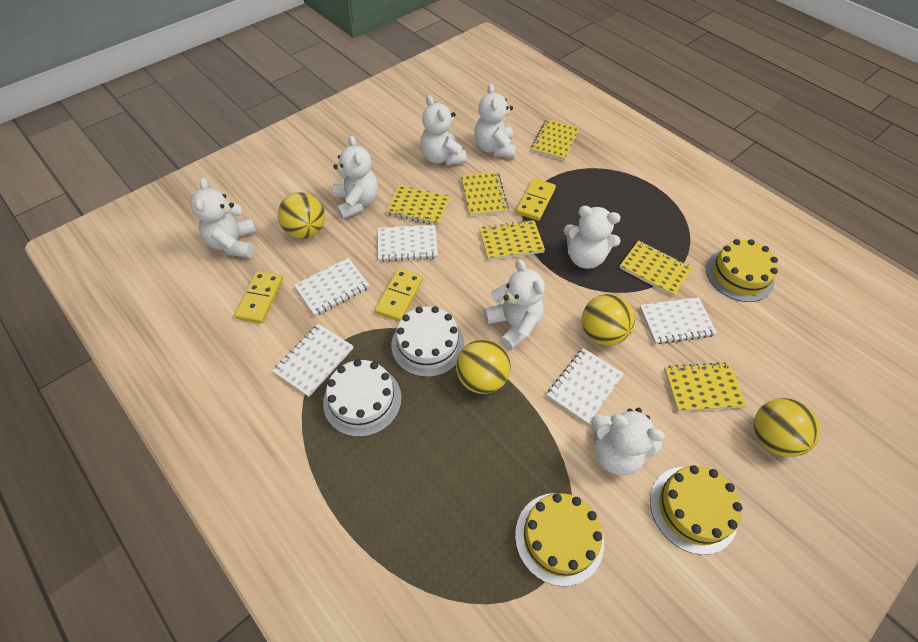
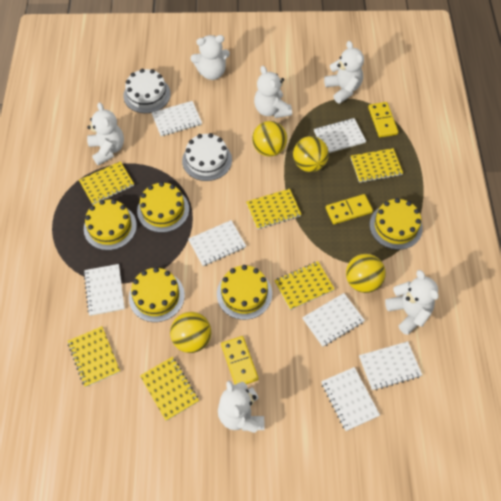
white notebook: [272,324,353,397] [294,258,370,316] [378,225,438,262] [547,348,624,424] [640,297,717,344] = 5 -> [84,264,125,316] [151,101,202,136] [188,220,246,266] [302,293,365,347] [314,118,366,153] [321,367,380,431] [359,341,422,390] = 7
white teddy bear: [190,178,257,258] [333,136,378,219] [420,95,467,166] [474,83,516,158] [484,259,545,350] [564,206,621,269] [591,408,665,475] = 7 -> [87,102,124,166] [190,35,230,80] [218,381,264,433] [254,66,292,118] [324,41,364,103] [385,270,439,335] = 6
yellow cake: [515,493,604,587] [650,465,742,555] [706,239,778,302] = 3 -> [84,199,137,250] [129,267,185,322] [137,182,189,233] [217,265,272,320] [369,198,423,250] = 5

